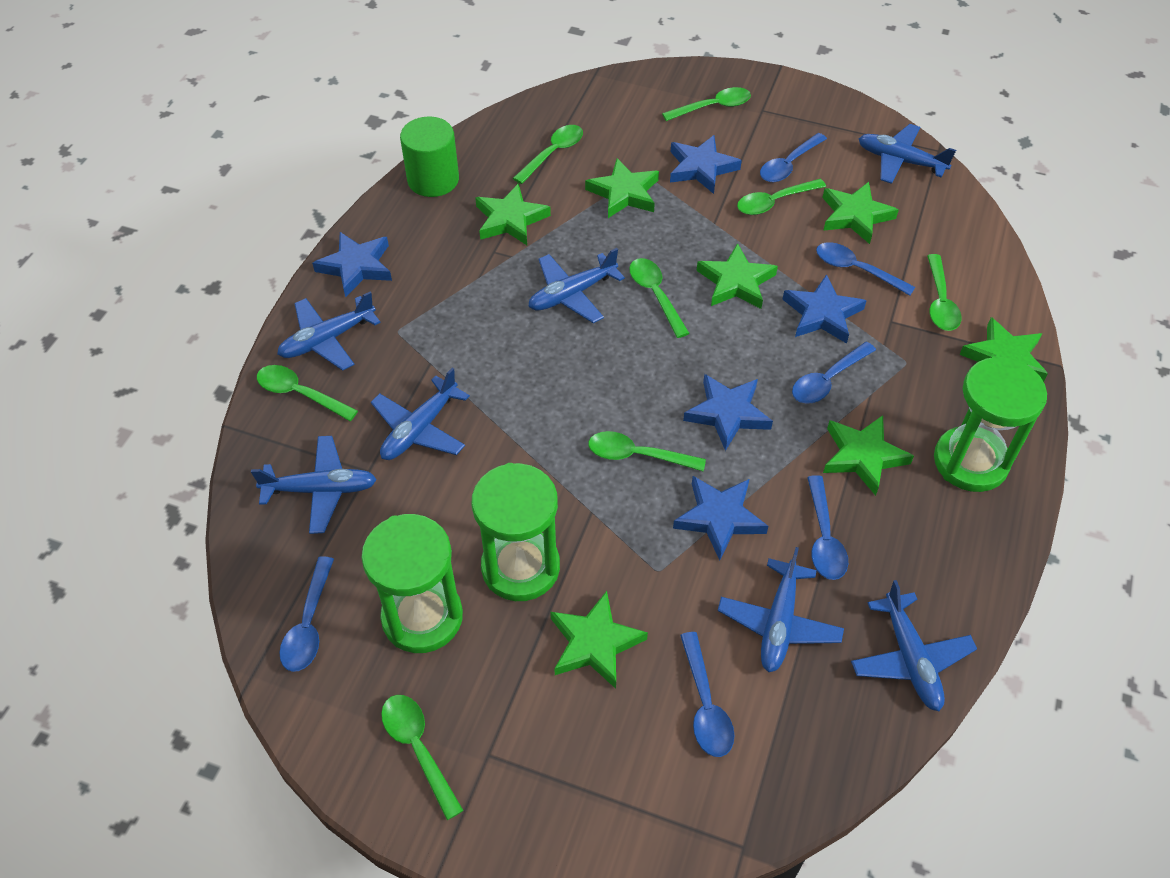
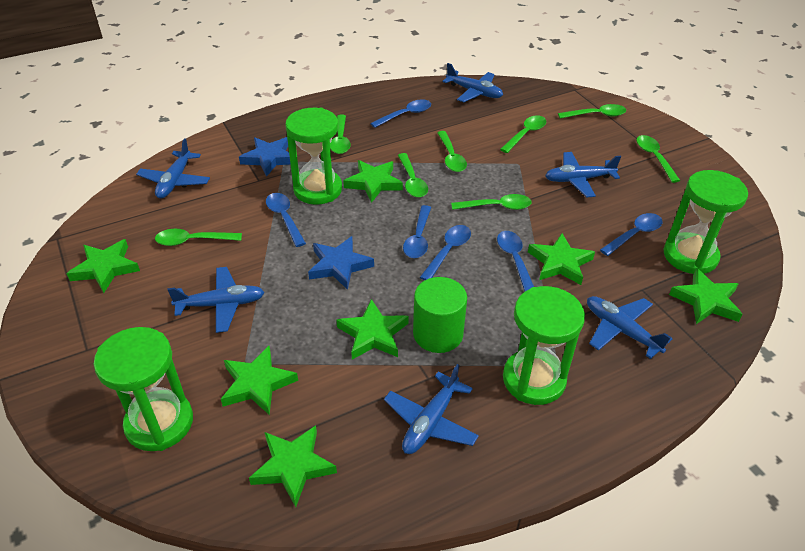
blue plane: [251,436,377,534] [277,291,381,371] [371,368,470,460] [528,248,625,323] [718,547,844,672] [851,580,977,711] [858,124,956,184] = 7 -> [136,138,210,199] [167,267,265,333] [384,364,479,454] [442,63,503,102] [545,152,621,198] [587,296,672,359] = 6
blue star: [312,232,392,297] [670,135,742,194] [673,476,769,560] [683,374,773,451] [782,274,867,344] = 5 -> [239,137,291,177] [308,236,374,290] = 2
green hourglass: [361,514,463,653] [472,463,560,601] [934,356,1047,492] = 3 -> [94,327,193,451] [285,108,342,205] [503,286,585,405] [663,170,748,274] = 4

